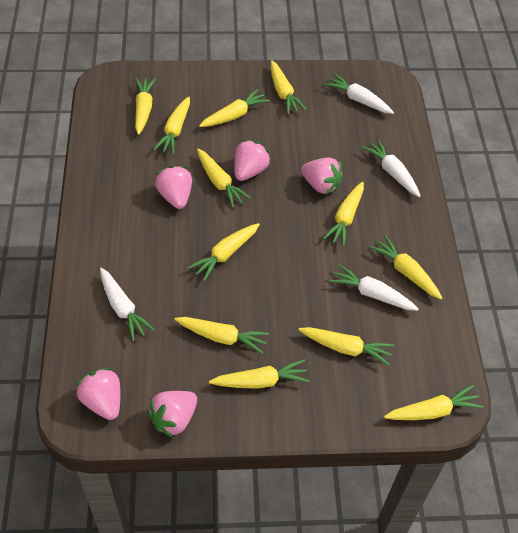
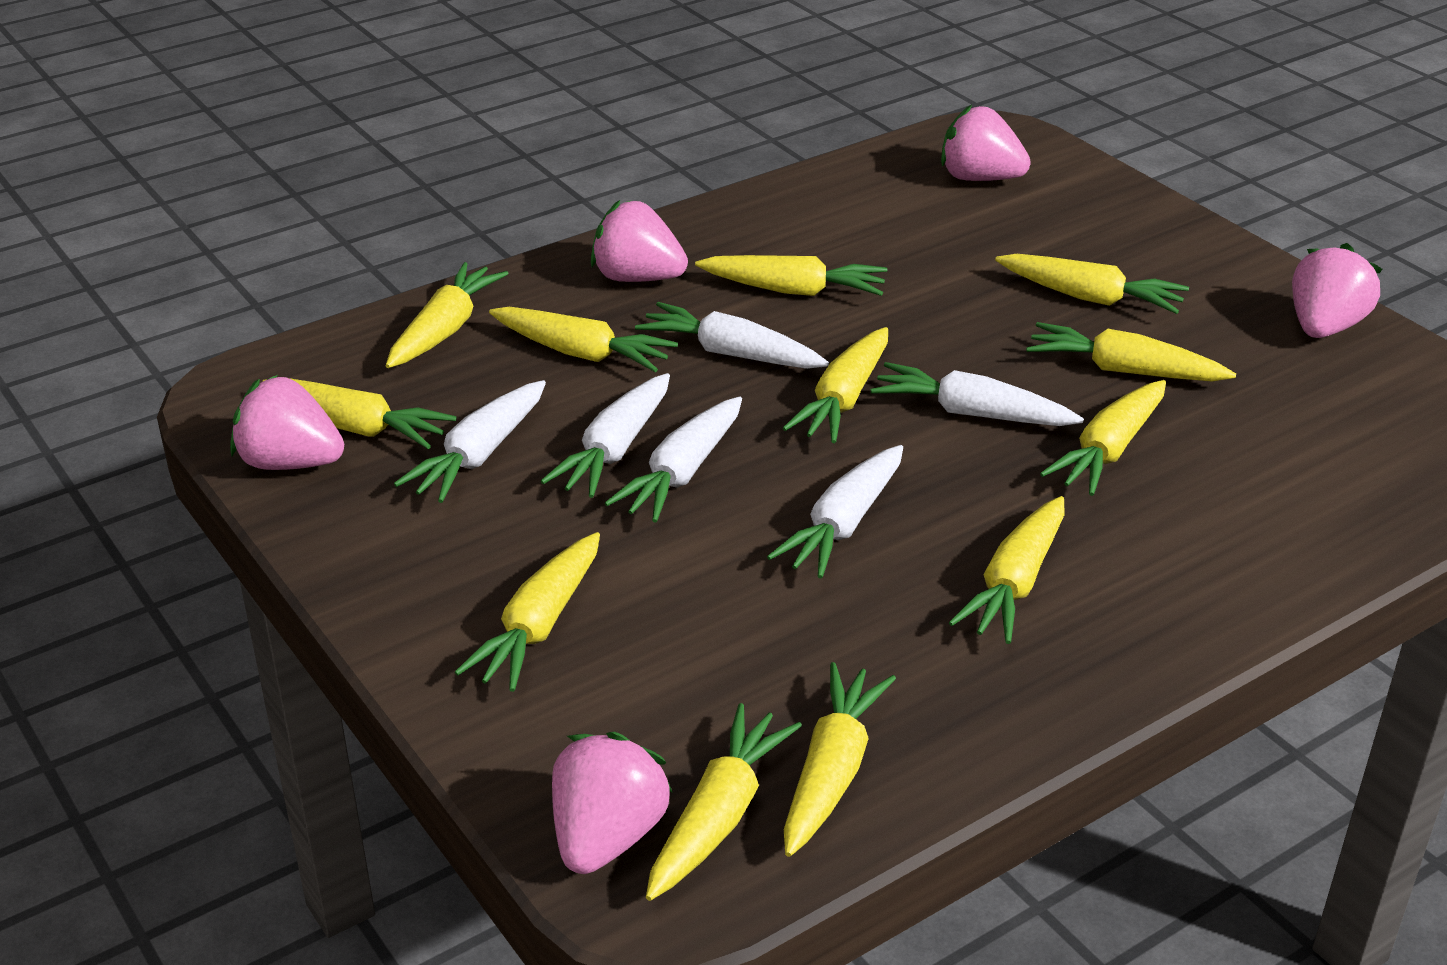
white carrot: [100,268,155,342] [324,73,394,114] [329,264,419,311] [361,139,420,197] = 4 -> [394,380,546,503] [541,373,670,498] [605,396,742,522] [635,302,829,369] [767,445,903,579] [870,362,1084,426] = 6

